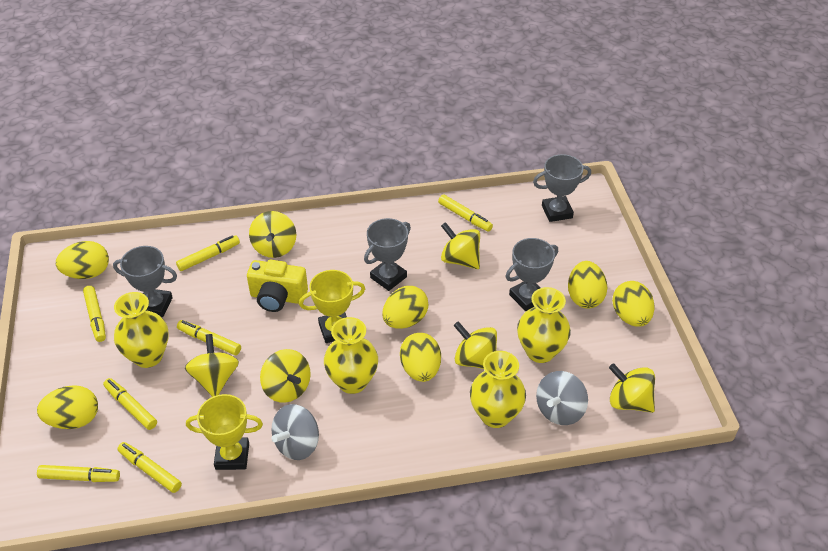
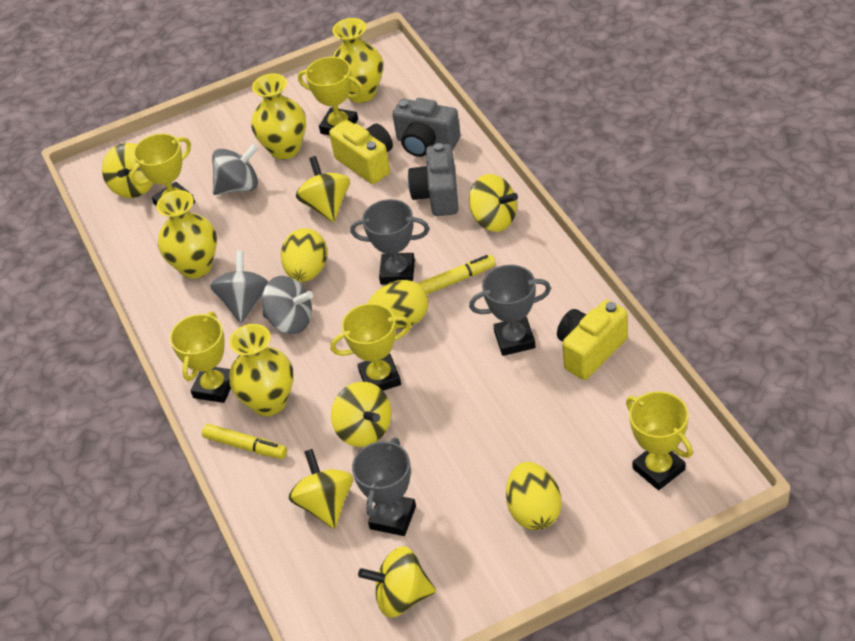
grey camera: none = 0 -> [393,98,461,157] [408,143,459,216] = 2
grey spinning top: [271,404,319,460] [536,371,588,425] = 2 -> [210,250,269,323] [212,144,259,195] [262,276,313,334] = 3
grey trophy: [113,246,177,317] [364,218,411,291] [506,238,558,311] [533,154,591,222] = 4 -> [350,199,429,285] [352,438,416,536] [469,265,551,356] = 3
yellow camera: [247,260,308,312] = 1 -> [329,120,393,184] [557,300,628,380] = 2
yellow egg: [37,385,98,429] [56,241,109,279] [383,286,428,329] [400,333,441,382] [568,261,607,309] [612,281,654,327] = 6 -> [281,228,328,282] [368,280,428,329] [506,462,562,530] = 3
yellow marker: [37,465,120,482] [83,286,106,342] [103,378,157,430] [118,442,182,493] [176,235,240,271] [177,320,241,355] [438,195,493,232] = 7 -> [202,424,287,459] [417,255,496,294] = 2
yellow trophy: [186,394,263,470] [299,270,365,343] = 2 -> [130,133,195,207] [170,312,231,403] [298,57,364,135] [330,303,412,391] [626,391,693,490] = 5

